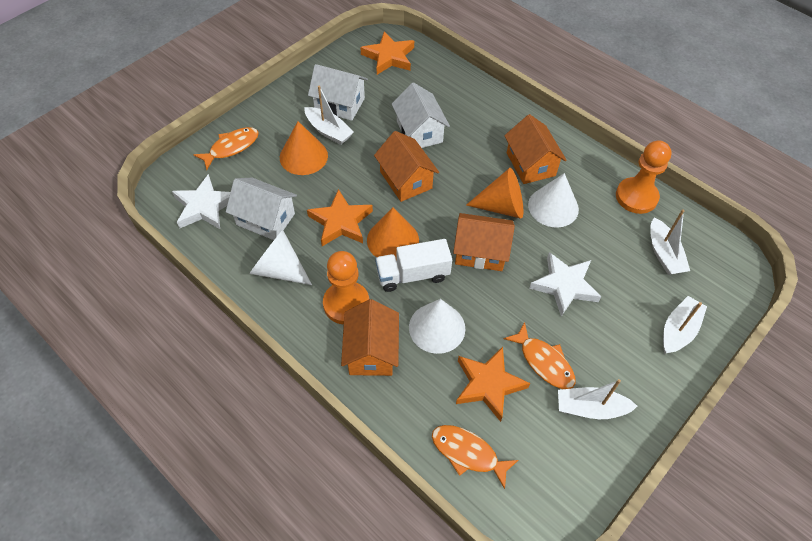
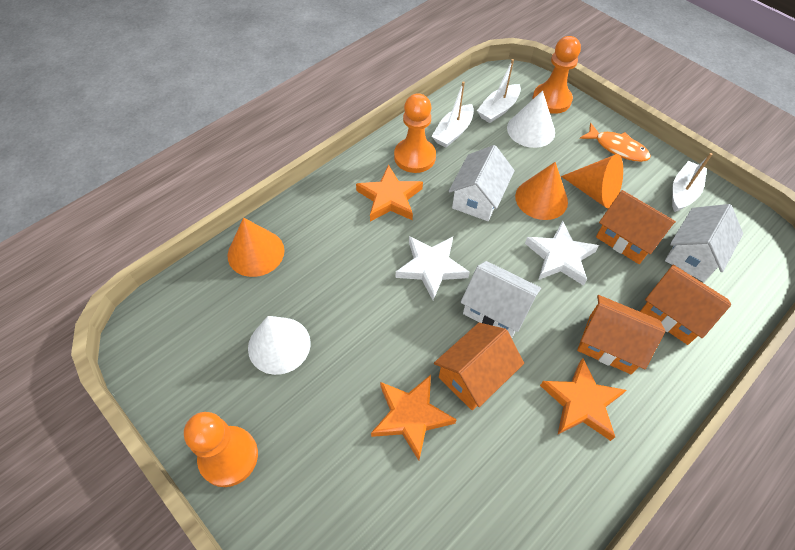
orange fish: [193,127,259,170] [432,425,518,489] [504,322,576,389] = 3 -> [580,123,650,162] = 1
orange pawn: [323,251,369,325] [616,141,672,214] = 2 -> [184,412,258,487] [394,93,436,173] [533,36,581,114] = 3
white boat: [305,85,354,145] [558,379,637,419] [650,209,690,275] [663,296,707,354] = 4 -> [432,81,474,147] [477,59,521,123] [672,153,713,212] = 3
white cone: [249,230,312,285] [409,299,465,354] [528,173,579,228] = 3 -> [248,316,311,375] [507,91,555,148] = 2
white truck: [375,239,452,292] = 1 -> none = 0

